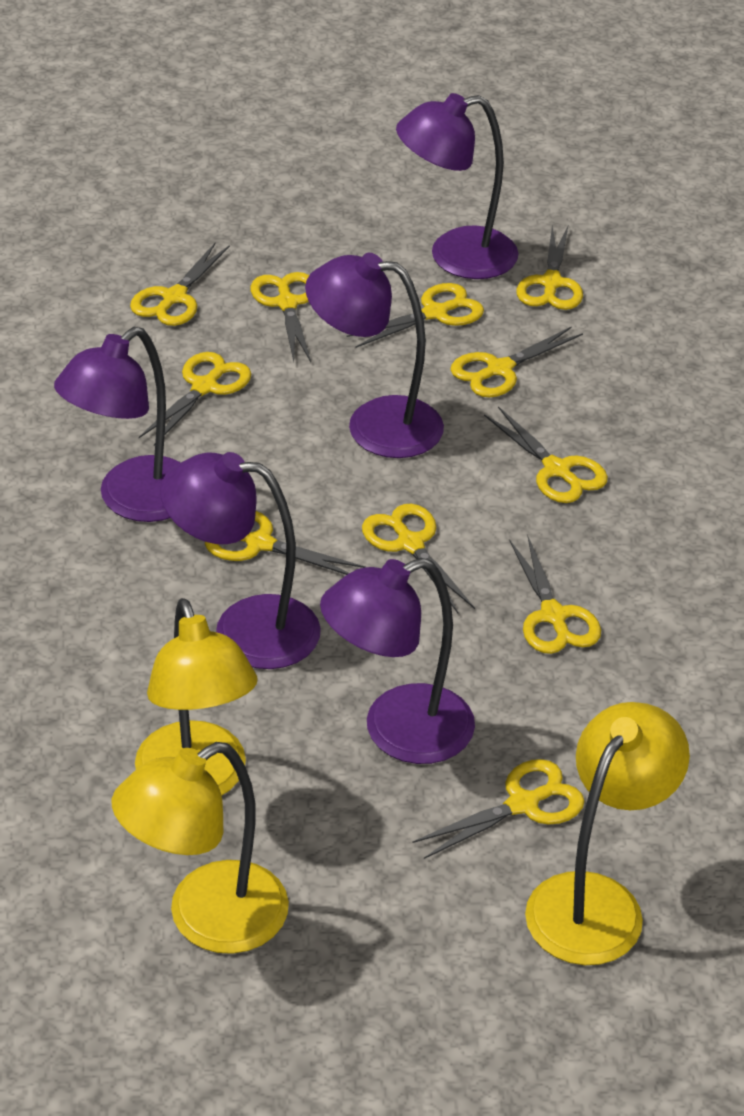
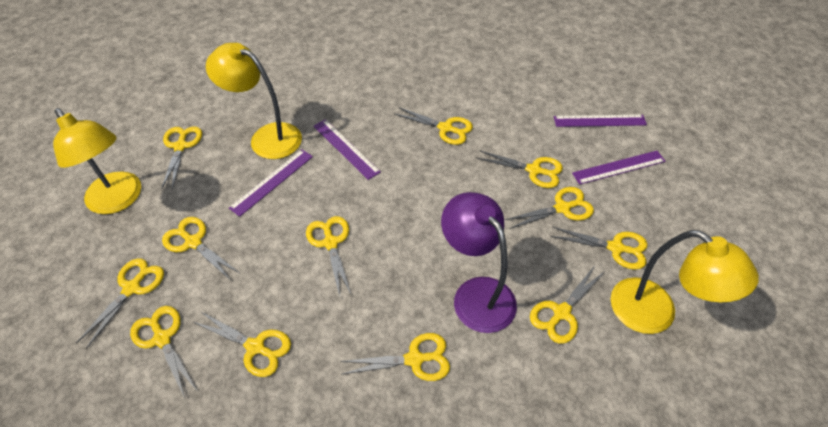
purple lamp: [54,327,181,522] [160,452,321,669] [305,253,444,458] [320,558,475,764] [396,93,519,279] = 5 -> [441,192,517,333] = 1
purple ruler: none = 0 -> [229,150,313,217] [314,119,381,180] [554,115,647,127] [572,151,666,185] = 4
yellow scissors: [130,242,230,326] [139,352,251,446] [205,511,365,575] [250,272,311,362] [347,283,484,348] [362,504,475,613] [412,759,584,859] [450,326,583,397] [484,406,608,503] [509,537,601,654] [516,225,583,310] = 11 -> [76,258,164,349] [130,306,197,398] [161,126,202,190] [162,217,239,279] [194,312,291,377] [306,216,351,297] [340,333,450,381] [395,107,473,145] [477,150,563,188] [505,187,594,229] [530,267,605,344] [551,227,648,270] = 12

